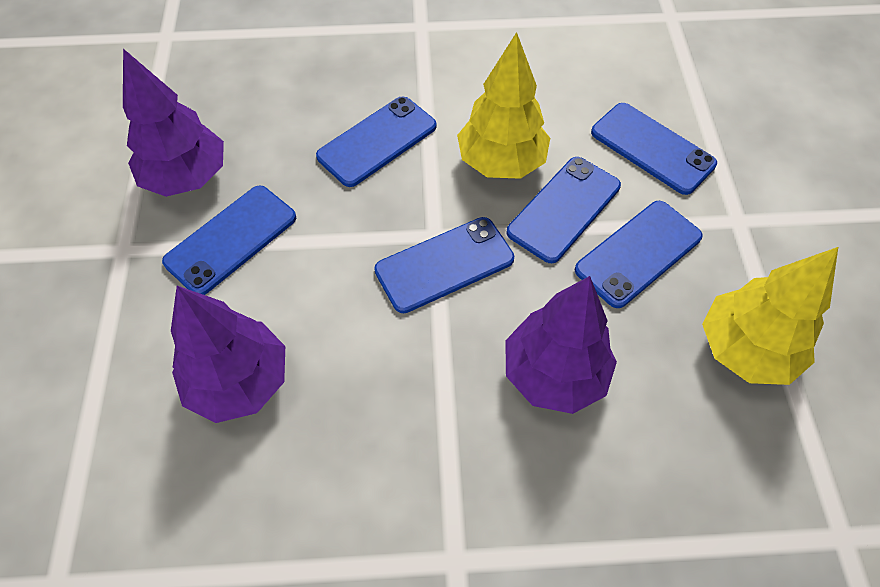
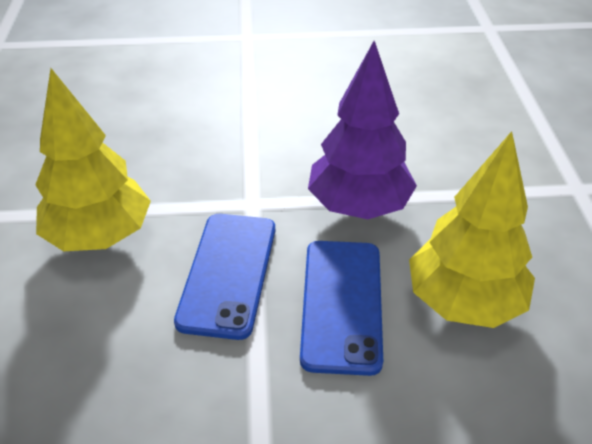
blue phone: [162,185,296,295] [316,96,436,187] [374,217,514,313] [507,157,621,263] [575,201,703,308] [591,103,717,195] = 6 -> [174,214,275,340] [300,241,383,376] = 2
purple tree: [123,49,224,197] [171,286,285,423] [505,276,617,414] = 3 -> [308,41,417,219] = 1

